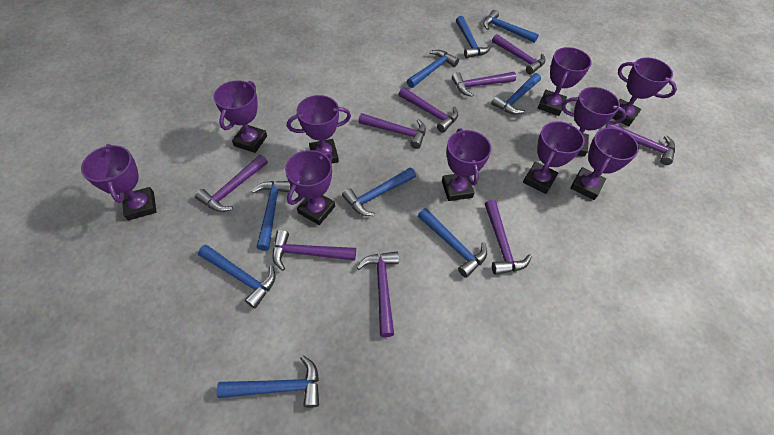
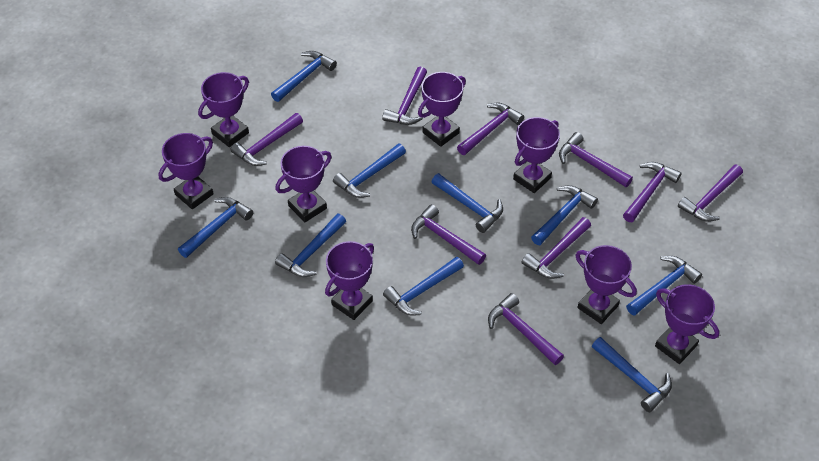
purple trophy: [81,144,157,220] [214,80,267,153] [285,150,335,225] [287,95,351,164] [442,128,491,201] [523,121,584,194] [538,47,592,116] [562,87,626,157] [570,128,639,200] [613,57,677,127] = 10 -> [158,133,214,209] [198,72,249,147] [275,146,332,222] [325,241,374,320] [418,72,466,147] [513,117,560,193] [575,245,637,324] [655,284,719,364] = 8

